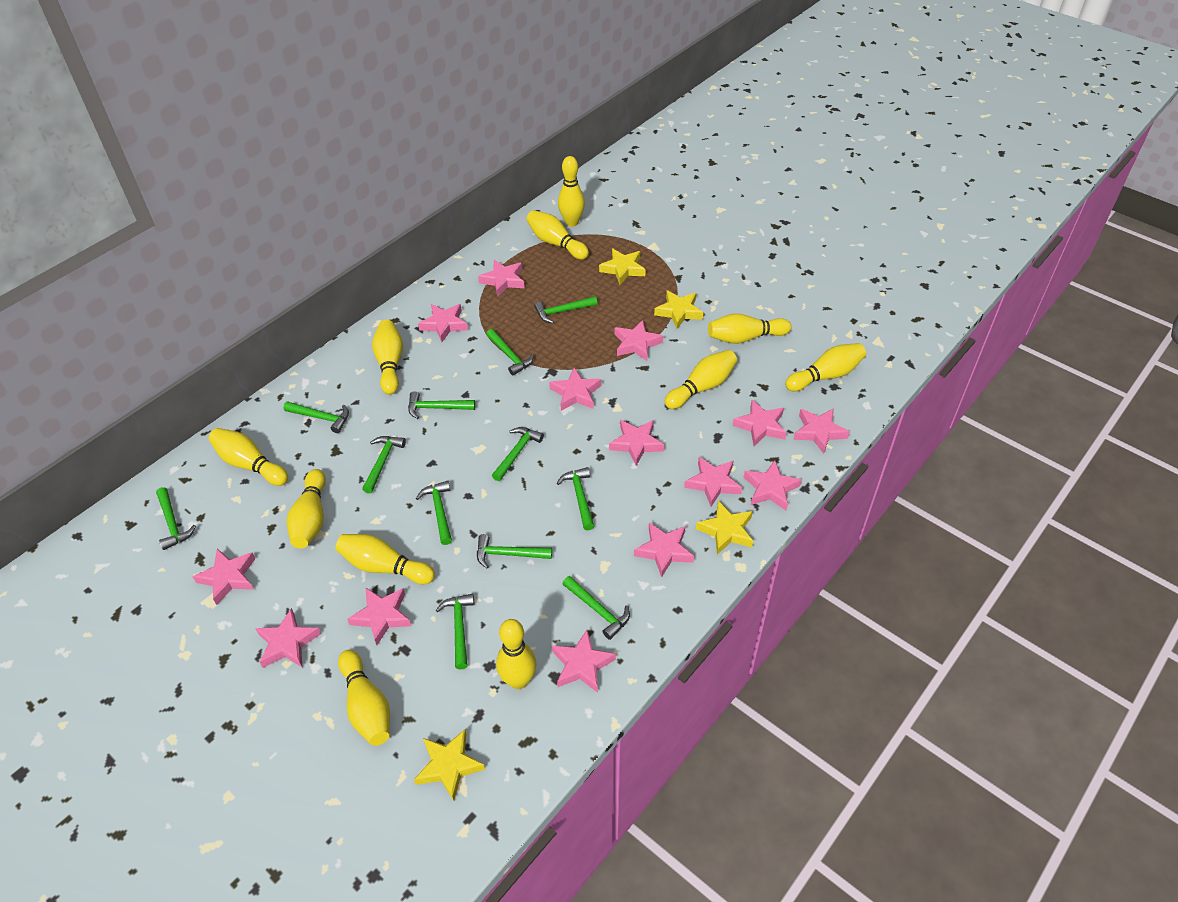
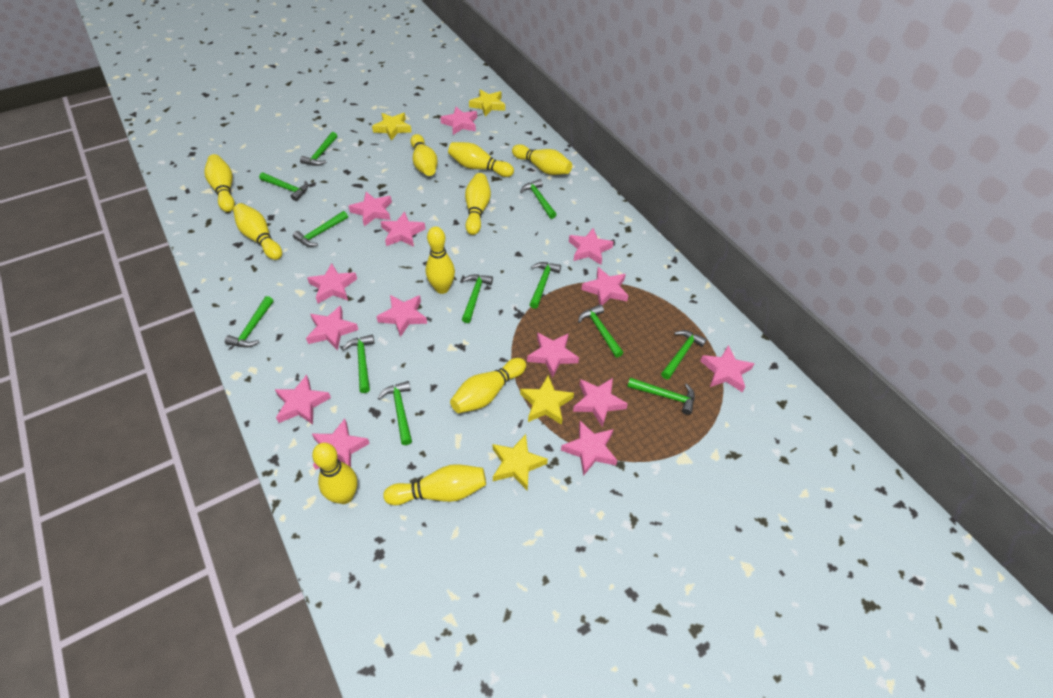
yellow bowling pin: [209,428,288,486] [287,469,326,548] [335,534,435,584] [338,650,390,746] [372,320,403,395] [496,619,537,689] [526,210,589,260] [558,156,585,227] [665,350,737,409] [708,313,791,344] [785,343,866,392] = 11 -> [204,154,235,212] [233,203,282,260] [312,443,357,504] [383,464,486,505] [410,134,438,176] [426,227,455,294] [448,142,514,177] [450,358,526,413] [465,173,491,235] [512,144,572,175] = 10

